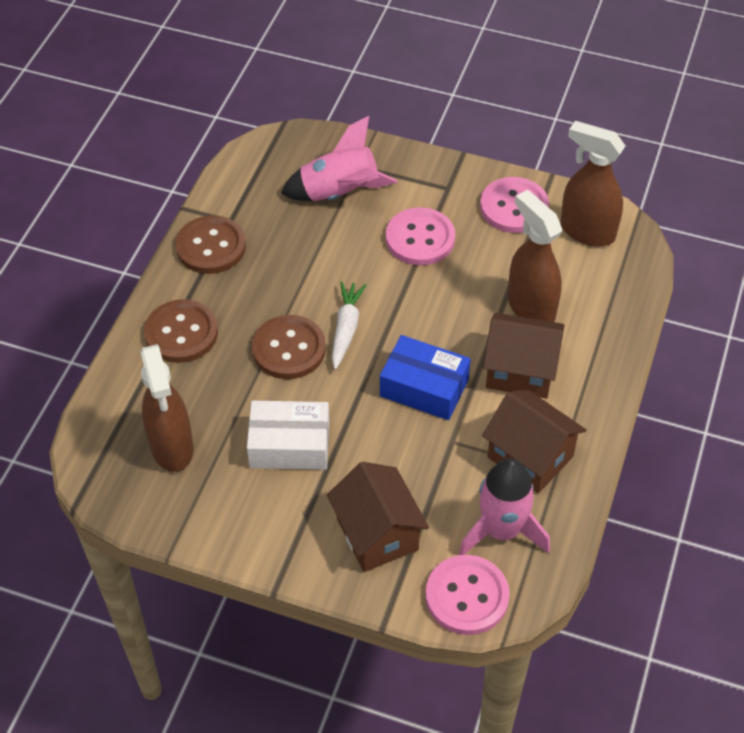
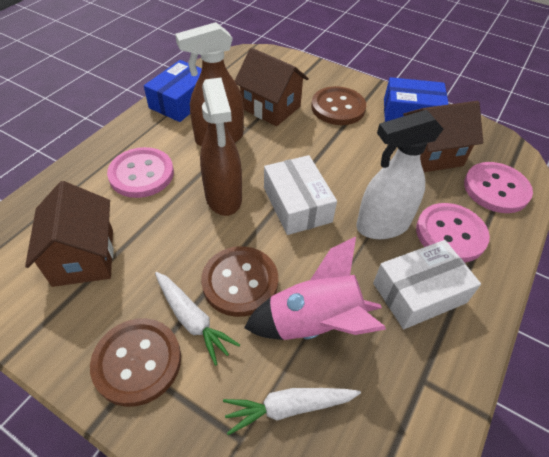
blue box: [380,335,471,420] = 1 -> [144,60,202,122] [384,77,449,122] = 2
brown spray bottle: [140,344,194,472] [508,190,562,322] [561,121,625,246] = 3 -> [175,22,244,146] [200,78,242,216] = 2
pink rocket: [281,116,398,201] [459,458,550,555] = 2 -> [244,237,386,340] = 1
white box: [247,401,330,470] = 1 -> [264,155,337,235] [373,240,481,329] = 2
white carrot: [332,281,367,369] = 1 -> [155,272,240,366] [223,388,361,435] = 2
white spray bottle: none = 0 -> [356,110,443,239] = 1

